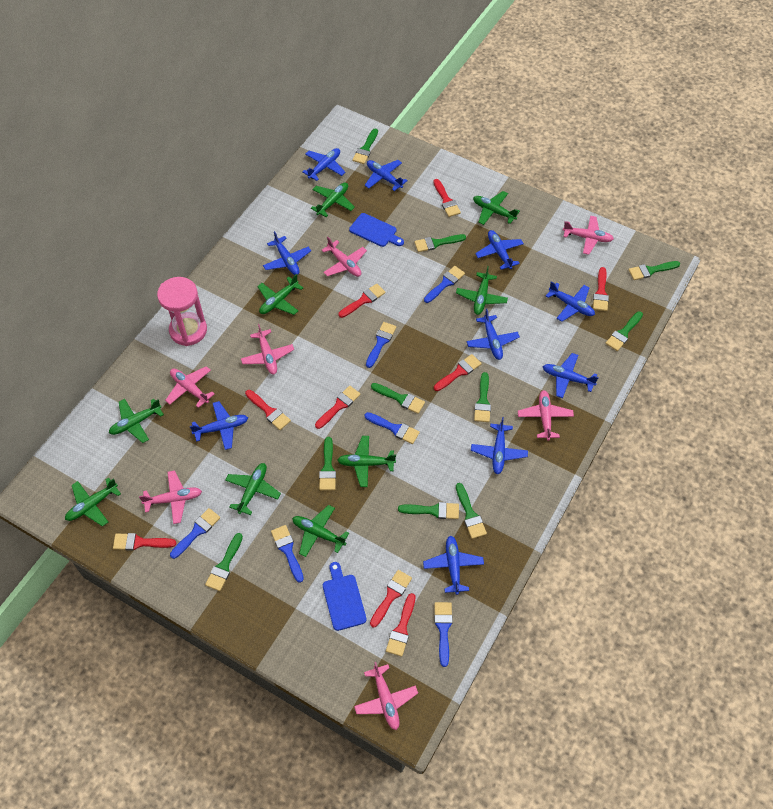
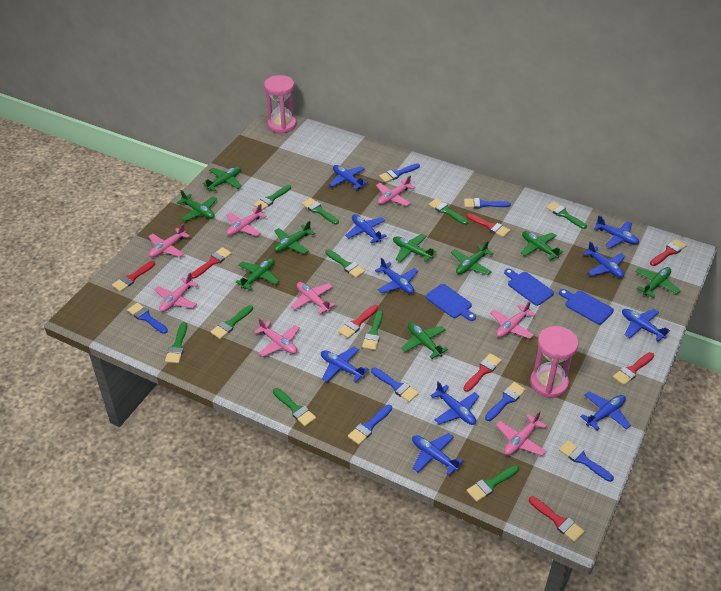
blue brush: [170,508,220,559] [271,525,304,583] [365,412,420,444] [366,322,397,368] [424,266,465,303] [434,602,453,667] = 6 -> [127,302,168,334] [348,405,392,445] [371,367,419,402] [379,163,420,183] [464,198,511,208] [485,382,526,421] [559,440,614,482] = 7
blue cutting board: [323,562,367,631] [349,213,404,247] = 2 -> [426,284,476,321] [504,269,554,306] [559,289,614,325] = 3
pink hourglass: [157,277,207,346] = 1 -> [264,75,296,134] [530,326,578,398] = 2
pink plane: [139,470,202,524] [165,366,215,408] [241,324,294,374] [321,237,367,277] [354,662,418,730] [518,390,574,441] [563,216,614,255] = 7 -> [149,223,190,258] [154,272,199,312] [226,204,267,236] [254,318,300,357] [291,282,336,314] [376,175,415,206] [490,301,536,339] [496,411,547,456] = 8
red brush: [113,533,176,551] [245,390,291,430] [315,386,361,429] [338,284,385,318] [370,570,412,628] [386,593,415,656] [433,179,461,217] [434,354,482,391] [593,267,609,311] = 9 -> [112,261,155,292] [191,247,232,278] [338,305,378,338] [463,353,502,392] [467,213,510,237] [529,496,585,542] [613,352,654,385] [650,239,687,266] = 8

